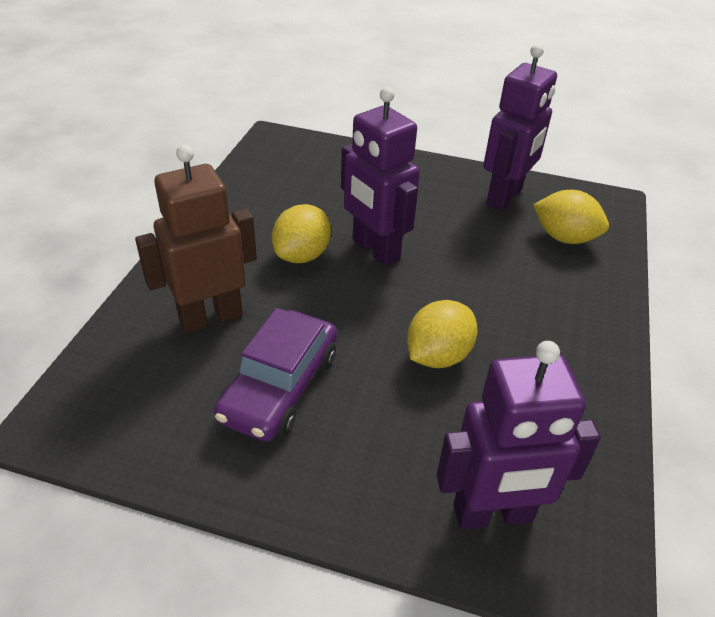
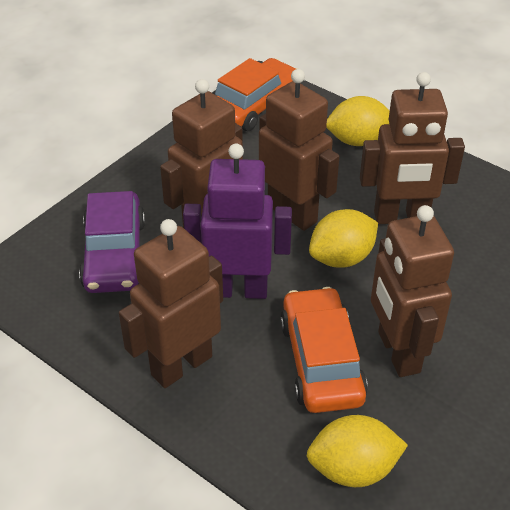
brown robot: [135,145,257,333] = 1 -> [119,219,223,388] [160,79,243,228] [259,69,340,231] [360,72,465,224] [371,205,454,377] = 5
orange car: none = 0 -> [215,58,298,131] [280,287,368,413] = 2
purple robot: [341,87,420,266] [436,341,601,530] [483,44,557,210] = 3 -> [183,143,292,299] = 1

